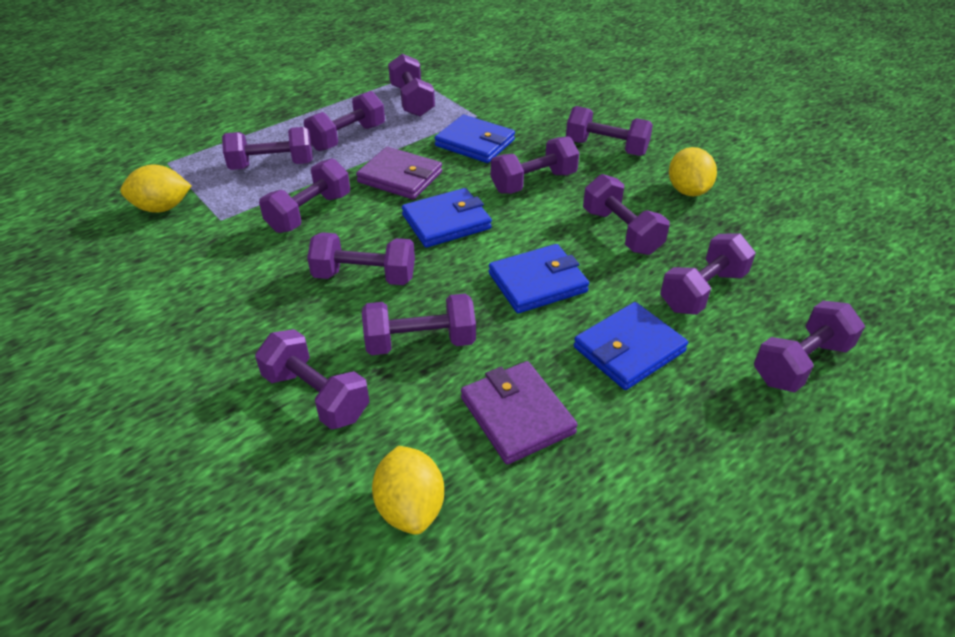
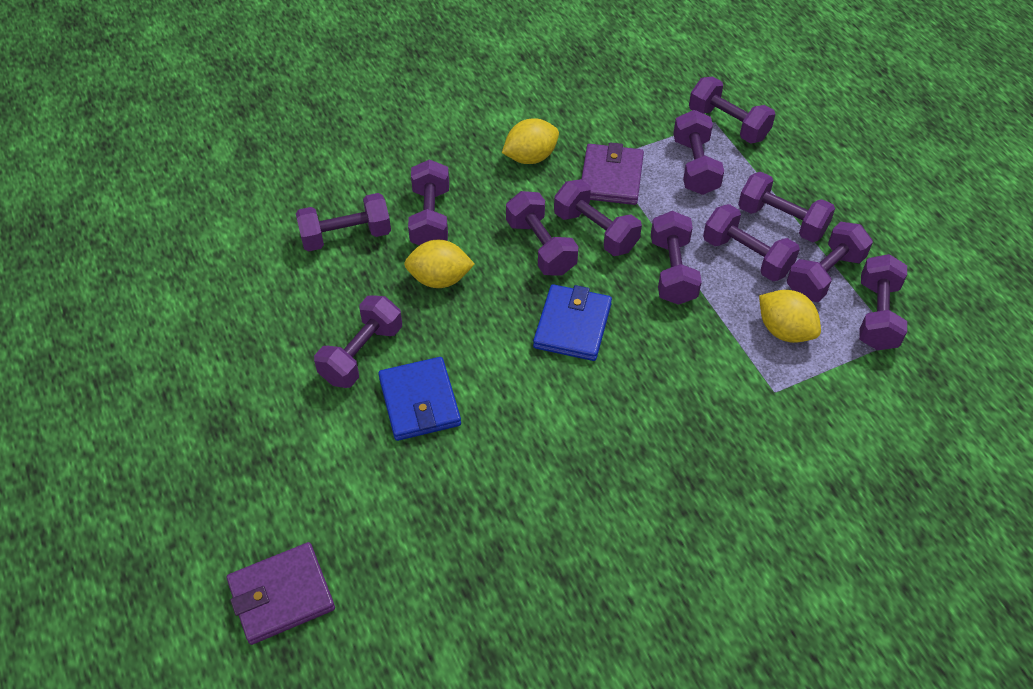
blue wallet: [402,188,492,248] [435,115,515,163] [489,244,589,313] [574,302,688,390] = 4 -> [378,357,461,441] [533,284,612,361] = 2

